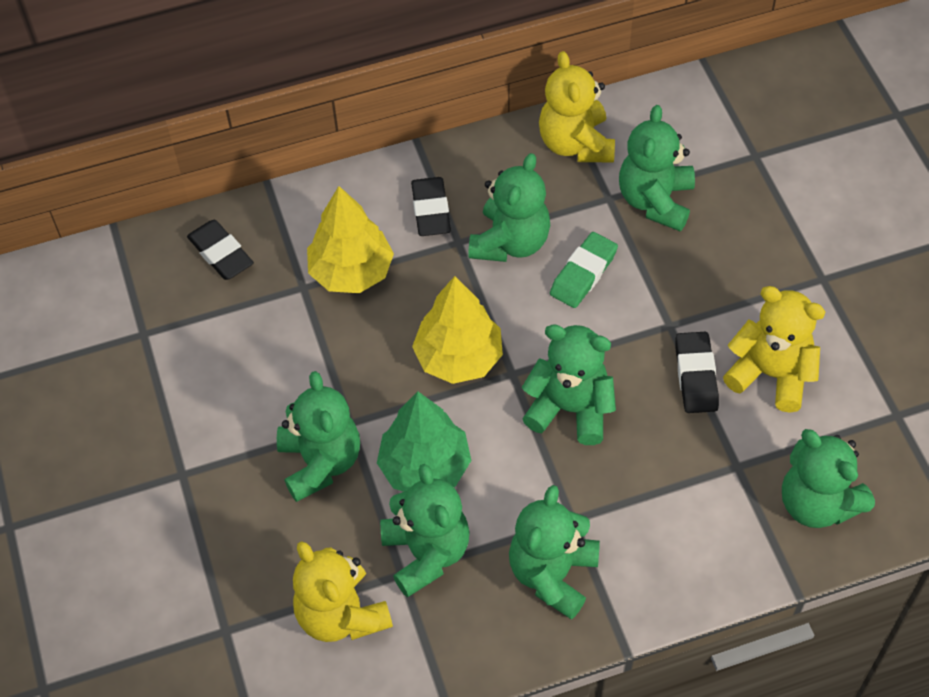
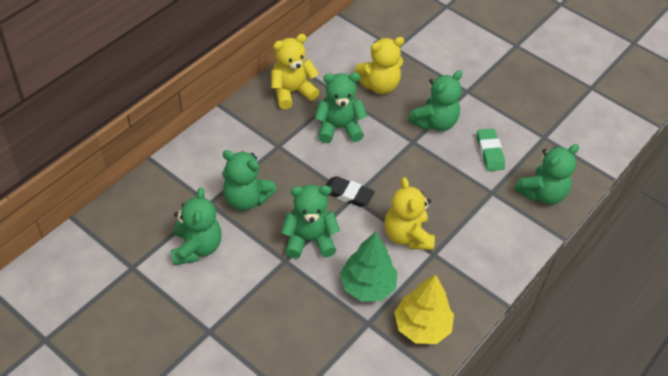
black eraser: [187,220,254,280] [411,177,451,236] [676,332,719,413] = 3 -> [326,176,375,207] = 1
green teddy bear: [277,371,360,502] [380,464,470,598] [468,153,550,262] [509,485,600,620] [522,324,616,445] [619,105,695,231] [782,429,875,528] = 7 -> [171,187,222,265] [222,150,277,211] [281,185,340,259] [314,73,367,143] [408,70,462,131] [514,144,579,204] = 6
yellow tree: [307,186,394,293] [412,276,503,384] = 2 -> [394,274,454,344] = 1

